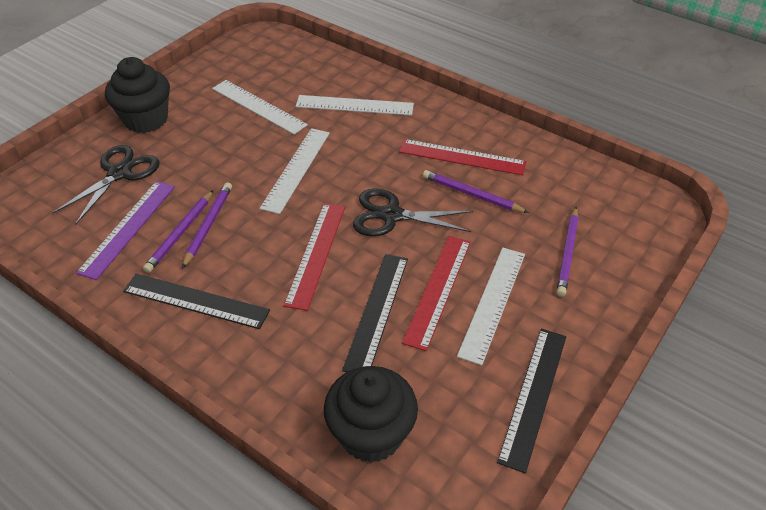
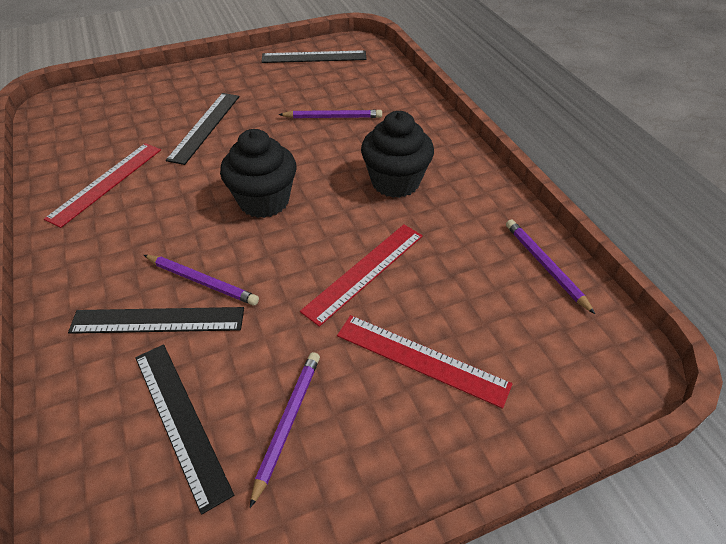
black ruler: [123,274,270,329] [342,254,408,372] [497,328,566,473] = 3 -> [68,307,244,334] [135,344,234,515] [166,93,240,165] [261,50,367,63] = 4
black scissors: [52,145,159,225] [353,188,473,236] = 2 -> none = 0
purple ruler: [76,181,175,280] = 1 -> none = 0
white ruler: [212,80,308,135] [260,128,330,214] [296,95,414,116] [457,247,525,365] = 4 -> none = 0

